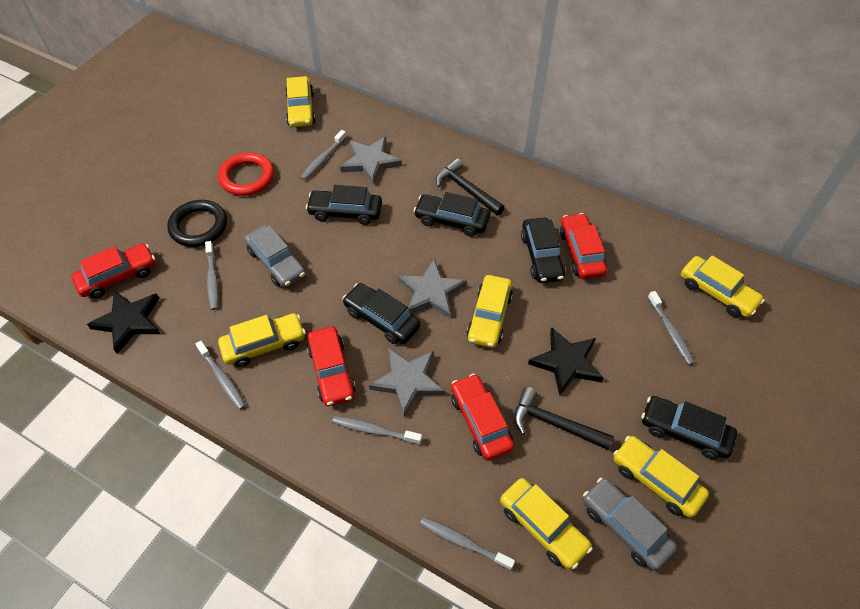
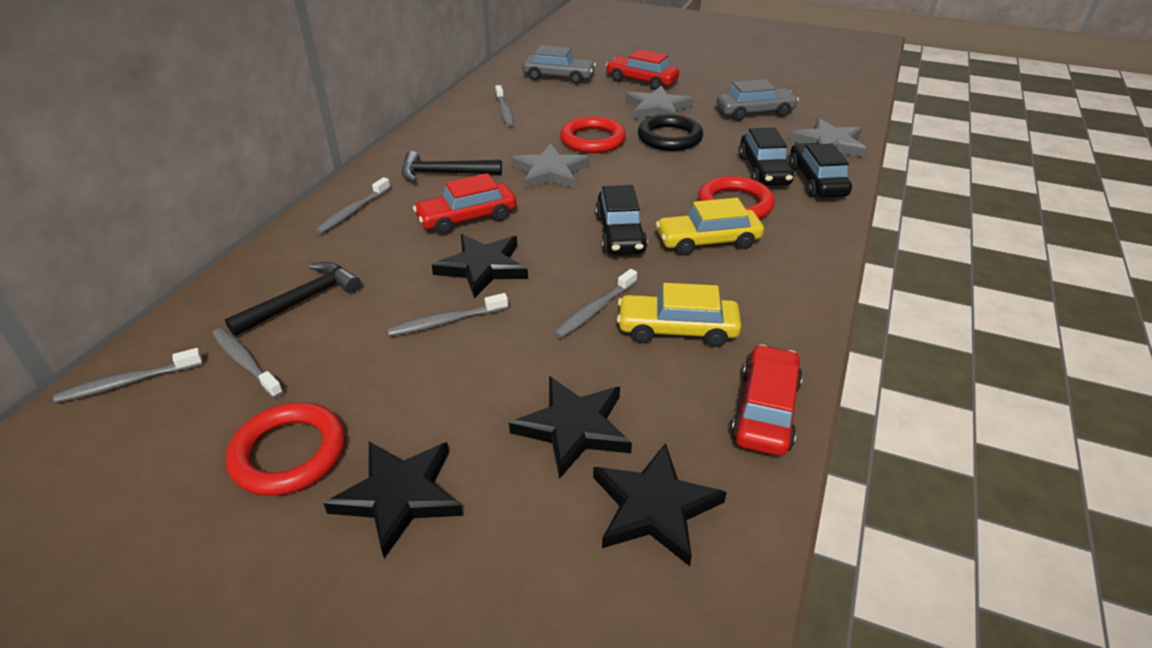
black car: [306,185,382,225] [342,283,420,344] [414,192,490,237] [521,218,565,283] [642,396,737,459] = 5 -> [595,185,648,255] [739,128,794,186] [789,143,852,198] = 3
black star: [87,291,160,354] [528,327,604,396] = 2 -> [323,441,463,559] [432,234,528,298] [509,376,632,479] [593,443,727,566] = 4
red car: [72,244,155,298] [307,327,356,406] [451,374,514,461] [560,213,607,279] = 4 -> [413,173,517,235] [606,49,679,90] [731,344,803,456] = 3
red ring: [218,152,274,196] = 1 -> [226,402,345,496] [560,116,626,153] [698,176,775,219] = 3
yellow car: [218,313,306,367] [285,76,316,127] [467,275,513,348] [500,478,593,569] [614,436,709,518] [681,255,765,317] = 6 -> [617,283,741,347] [656,198,764,255] = 2

